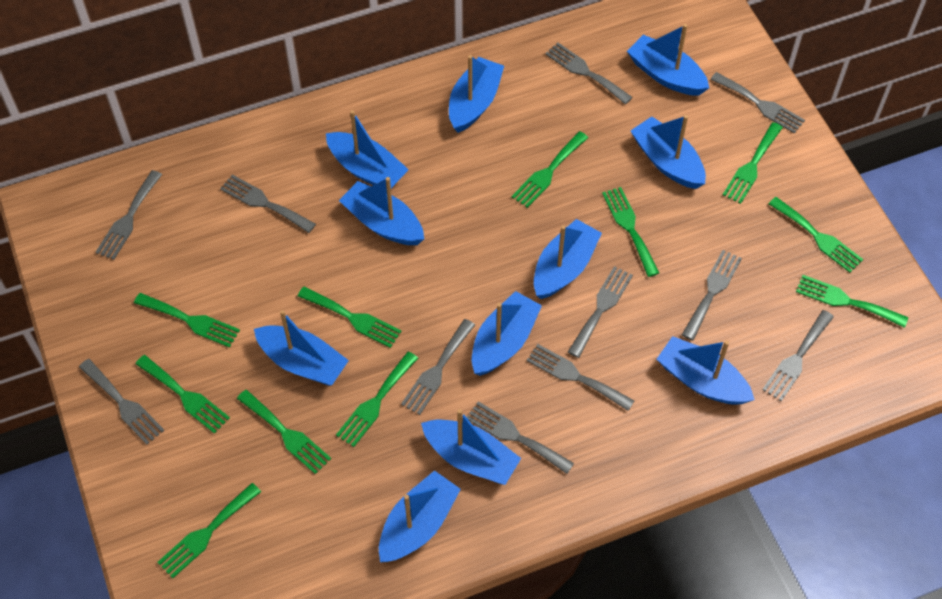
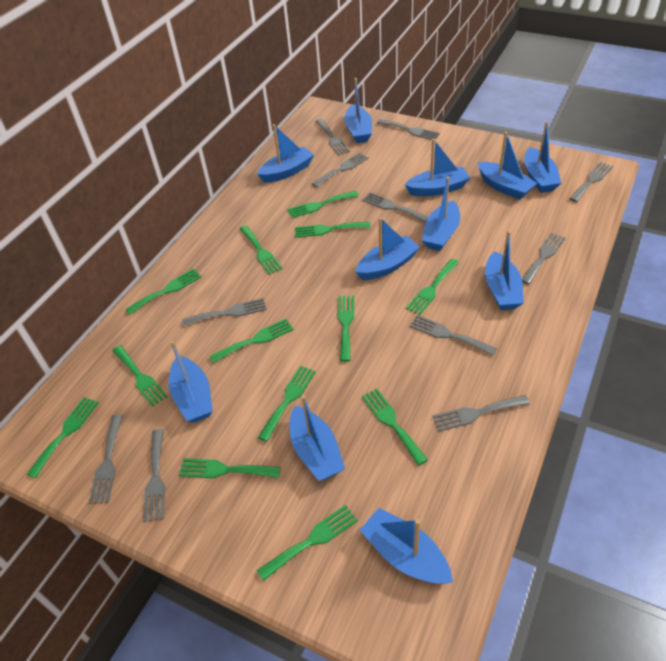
green fork: [134,293,240,348] [135,355,230,433] [157,483,261,578] [237,390,331,474] [298,286,402,348] [336,351,418,447] [512,131,588,208] [602,187,659,277] [723,122,783,204] [769,197,863,273] [796,275,908,328] = 11 -> [27,397,99,478] [112,345,168,407] [125,269,201,314] [179,458,281,478] [209,319,294,363] [240,225,282,274] [257,505,358,581] [258,366,316,442] [287,191,359,218] [295,222,371,237] [338,296,354,362] [362,388,428,466] [406,259,459,315] = 13

